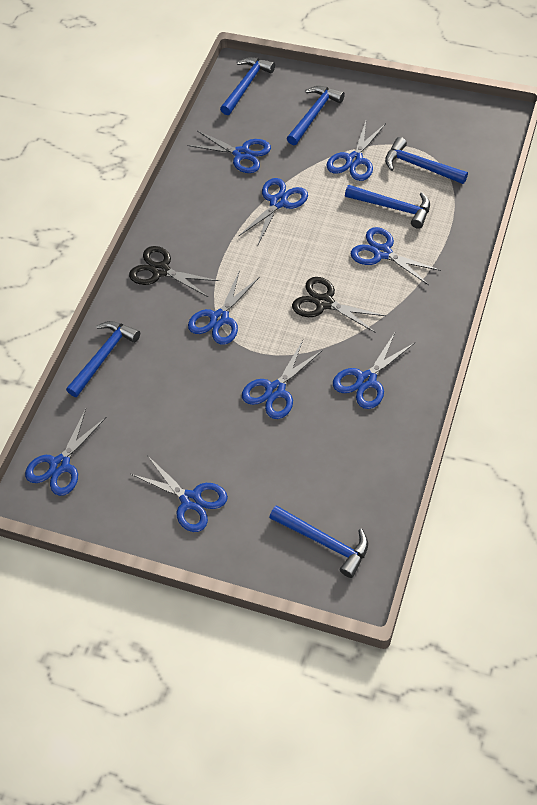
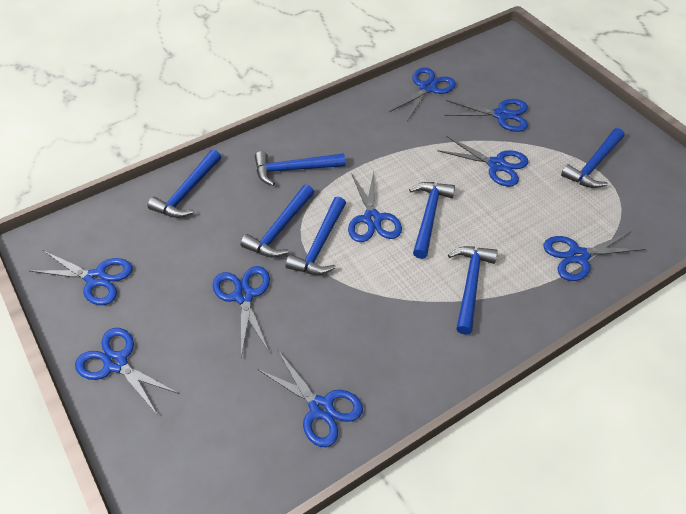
black scissors: [129,246,219,297] [292,277,386,333] = 2 -> none = 0
blue hammer: [66,321,140,397] [220,57,275,115] [269,505,368,578] [287,86,345,145] [345,185,430,229] [385,137,468,184] = 6 -> [148,149,221,218] [241,184,314,258] [255,151,345,186] [286,196,346,275] [409,182,455,259] [448,246,498,335] [561,128,624,188] = 7

